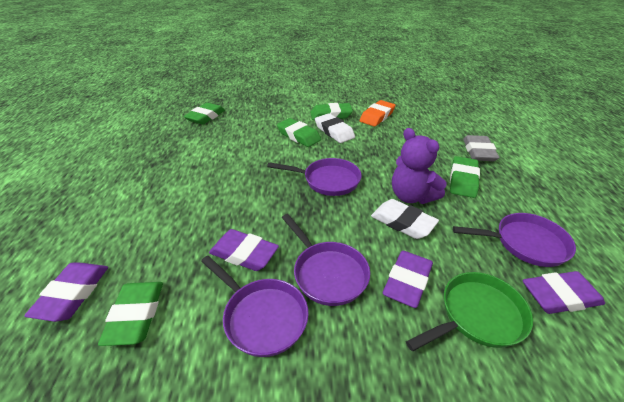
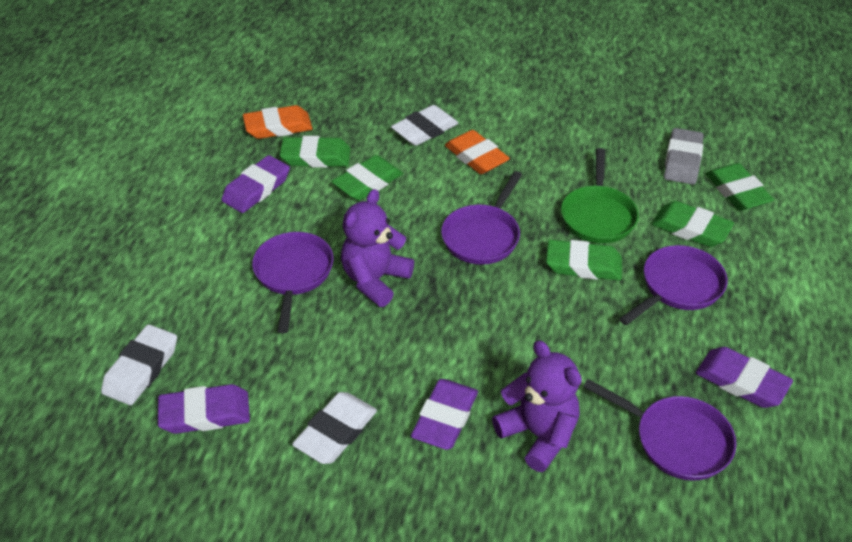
orange eraser: [360,100,395,127] = 1 -> [243,105,313,139] [445,130,510,174] = 2
purple teddy bear: [392,128,447,204] = 1 -> [341,189,414,307] [492,340,582,472] = 2
white eraser: [315,113,355,143] [371,199,439,239] = 2 -> [101,324,177,405] [292,392,377,464] [391,105,458,146] = 3

